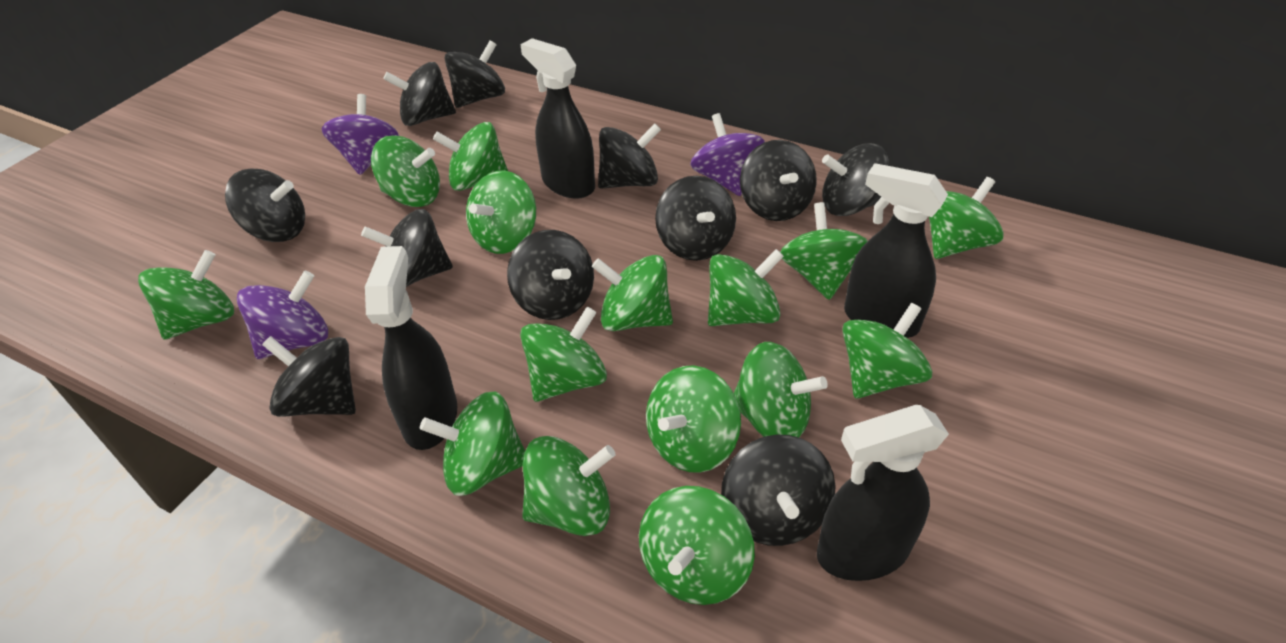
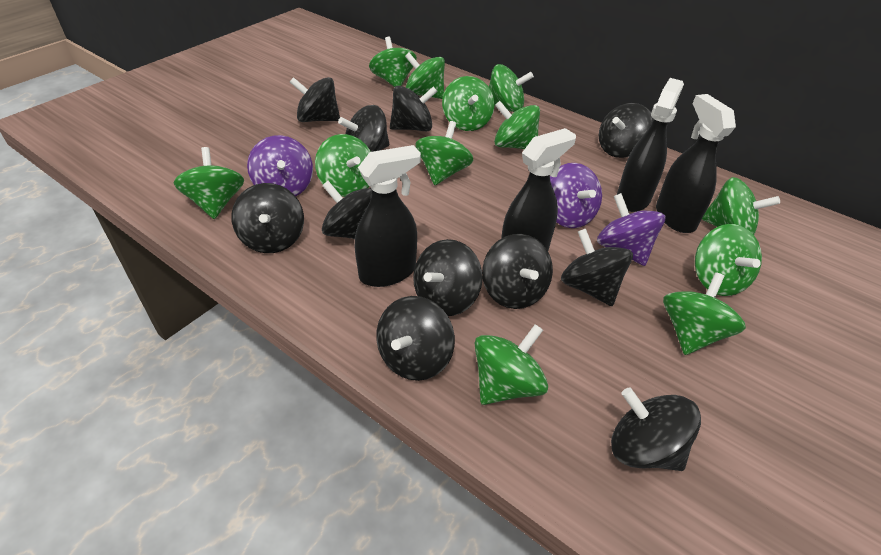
green spinning top: [138,250,234,340] [371,135,440,207] [420,391,525,496] [433,122,508,191] [466,171,536,254] [520,307,607,402] [522,436,616,536] [592,255,673,331] [639,486,755,605] [646,365,741,473] [708,249,784,326] [734,342,828,438] [780,202,868,300] [842,303,932,398] [929,177,1004,259] = 15 -> [173,147,244,219] [315,134,371,197] [369,37,417,87] [405,53,445,99] [416,121,473,185] [442,76,494,131] [474,324,548,405] [489,64,534,112] [494,101,540,149] [663,272,746,355] [695,224,762,296] [702,177,780,235] = 12

